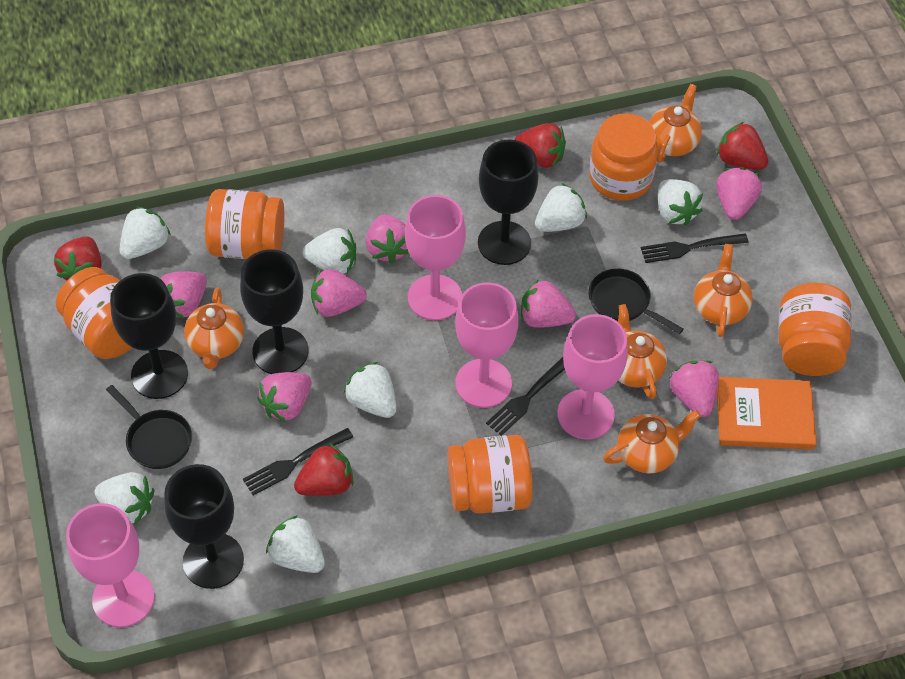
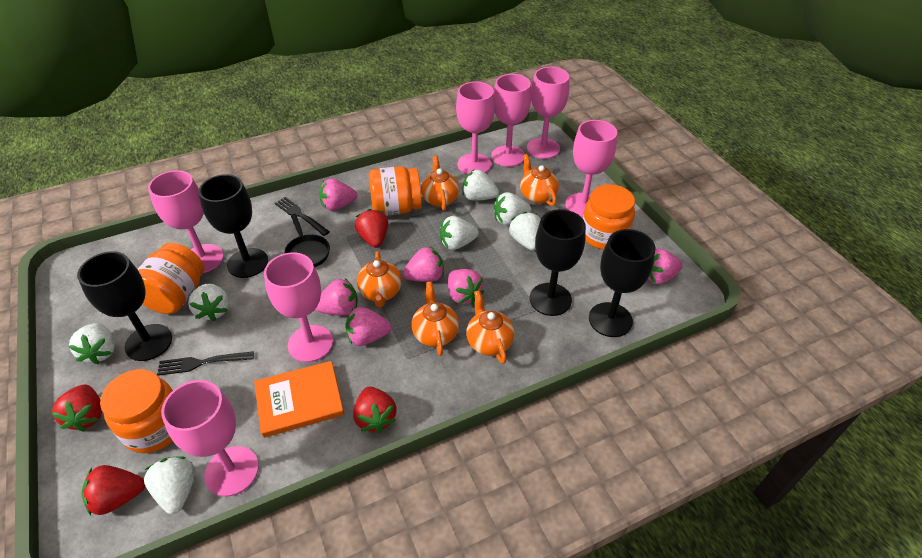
black fork: [243,428,353,495] [486,357,565,436] [641,234,748,263] = 3 -> [157,351,254,376] [275,197,330,236] = 2
black pan: [106,385,192,469] [589,269,684,334] = 2 -> [284,214,330,267] = 1
orange jar: [56,267,133,359] [205,189,284,259] [448,435,533,514] [589,113,658,201] [779,283,851,376] = 5 -> [100,369,173,453] [137,243,204,314] [369,166,422,216] [583,184,635,250] = 4
pink goblet: [66,503,154,627] [405,195,466,320] [455,282,519,408] [557,314,628,439] = 4 -> [148,170,224,273] [161,380,259,497] [264,252,333,362] [456,82,495,175] [491,74,531,167] [527,67,570,159] [565,120,617,218] = 7
pink strawberry: [160,271,207,318] [257,372,311,422] [311,269,367,317] [366,214,409,264] [521,279,576,328] [670,360,719,417] [716,167,762,220] = 7 -> [315,278,358,316] [319,178,357,211] [345,307,392,346] [403,246,444,282] [448,269,484,305] [648,249,683,284] = 6

